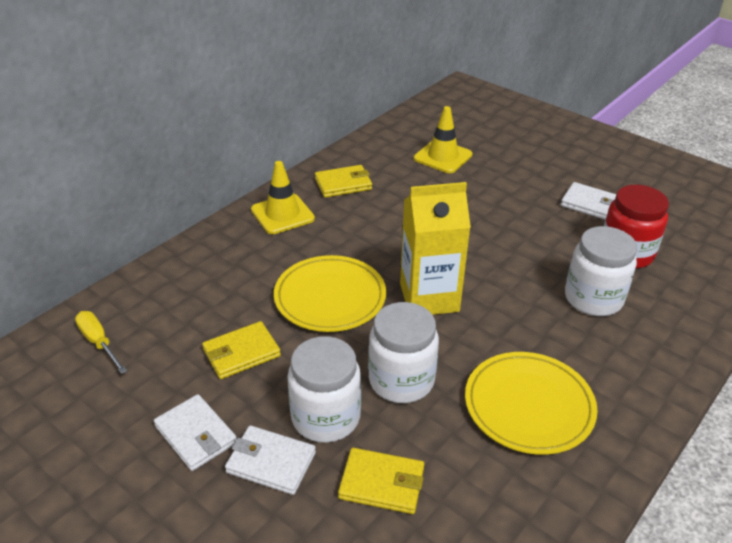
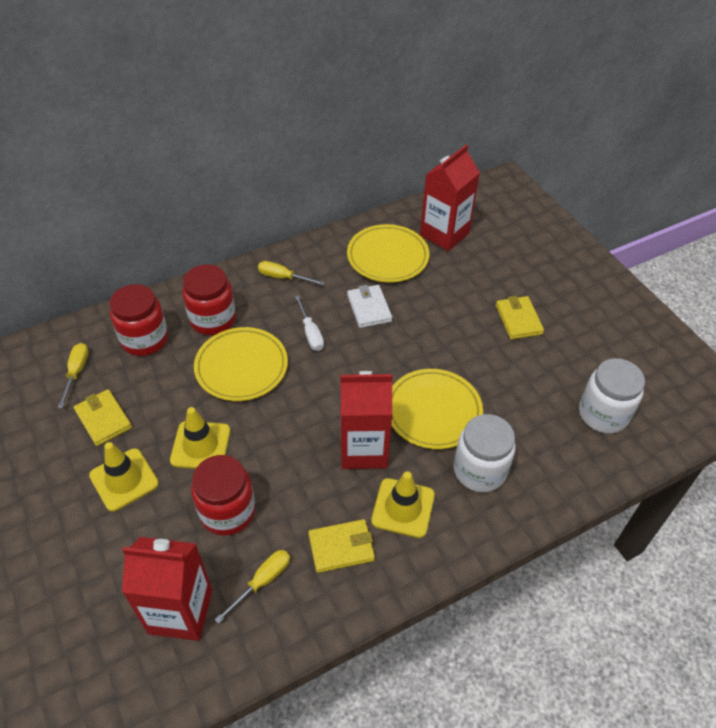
red carton: none = 0 -> [122,537,212,641] [340,371,393,469] [420,144,480,251] = 3
red jar: [604,185,669,269] = 1 -> [110,284,168,356] [182,265,236,335] [191,455,255,536] = 3
white jar: [287,336,361,443] [368,302,439,403] [565,226,637,316] = 3 -> [454,414,516,492] [579,358,645,433] = 2
white screwdriver: none = 0 -> [295,295,324,351] = 1
white wallet: [154,394,237,471] [225,425,316,495] [561,182,616,220] = 3 -> [347,285,392,328] = 1
yellow carton: [400,182,471,315] = 1 -> none = 0
yellow plate: [274,255,386,332] [465,352,598,455] = 2 -> [194,327,288,401] [347,224,430,282] [391,369,483,449] = 3
yellow screwdriver: [75,311,127,374] = 1 -> [58,343,88,408] [215,550,290,624] [258,261,325,285] = 3
yellow traffic cone: [251,161,315,234] [414,106,472,173] = 2 -> [89,442,159,512] [170,407,231,469] [371,471,435,538] = 3

